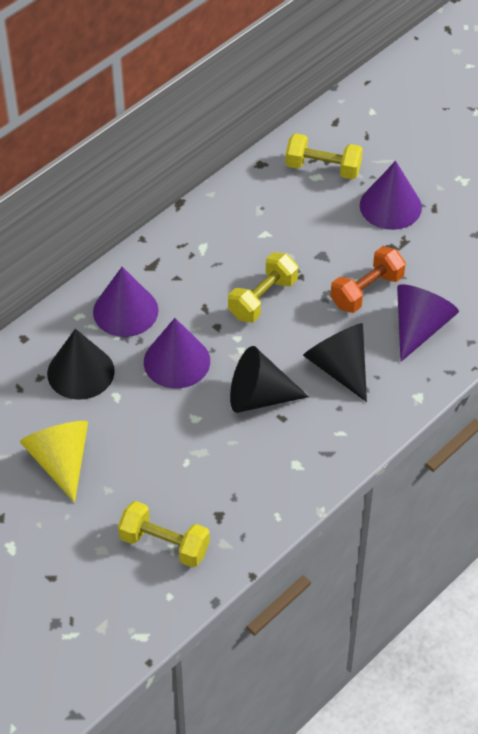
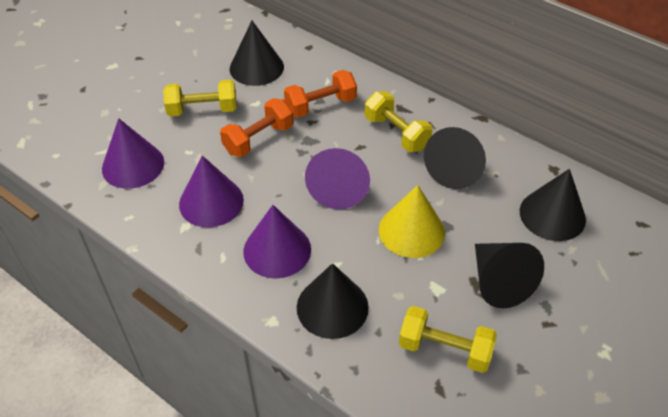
black cone: [47,329,115,400] [230,346,309,413] [303,323,367,402] = 3 -> [230,21,284,86] [297,263,369,339] [424,127,486,189] [475,243,544,308] [520,169,586,241] = 5
orange dumbbell: [330,246,406,313] = 1 -> [220,98,293,157] [284,70,357,118] = 2

